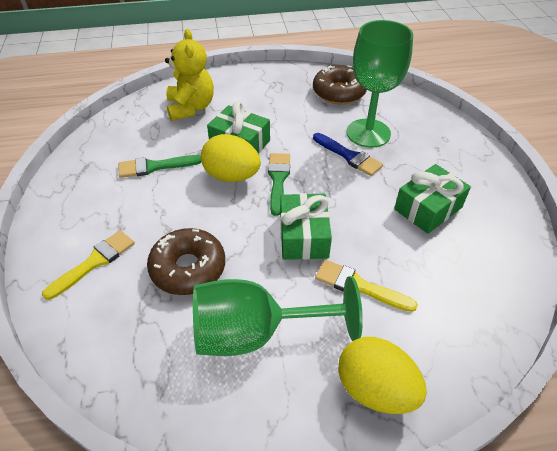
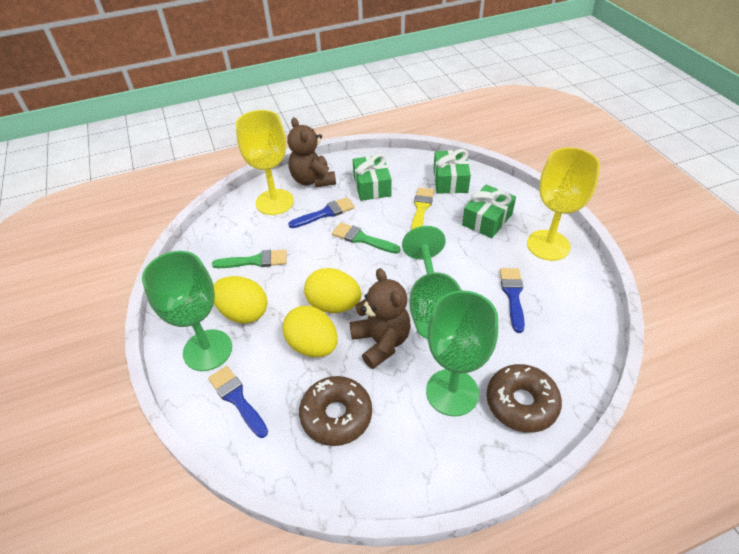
blue brush: [313,133,383,176] = 1 -> [208,366,268,438] [288,197,355,228] [500,268,525,333] = 3
brown teddy bear: none = 0 -> [287,118,336,187] [350,268,411,369] = 2
green goblet: [193,276,363,356] [347,20,413,148] = 2 -> [142,251,232,371] [402,226,461,339] [426,290,498,416] = 3
yellow brush: [42,230,135,300] [315,260,418,312] = 2 -> [411,187,434,230] = 1
yellow egg: [201,134,261,182] [338,337,427,414] = 2 -> [213,276,267,324] [282,306,338,357] [304,268,362,313] = 3
yellow goblet: none = 0 -> [236,110,294,215] [527,147,600,261] = 2
yellow teddy bear: [165,29,214,121] = 1 -> none = 0

